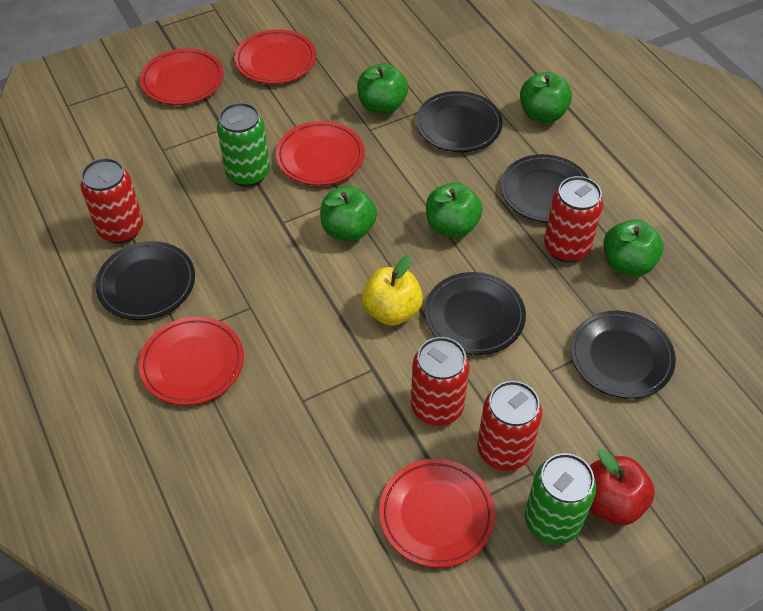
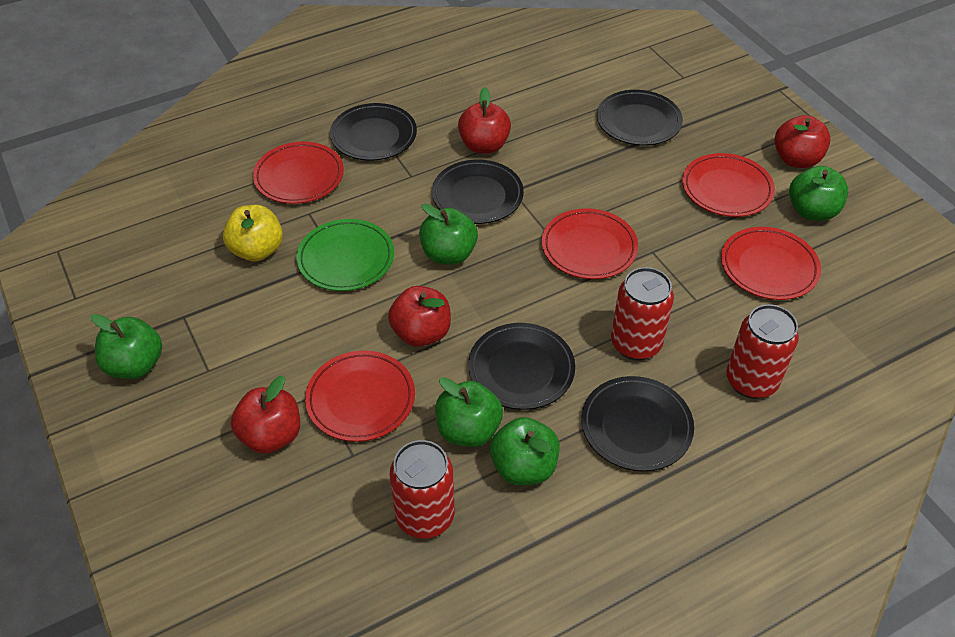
green can: [217,102,270,187] [525,453,596,544] = 2 -> none = 0
green plate: none = 0 -> [296,219,394,291] = 1
red apple: [590,449,655,525] = 1 -> [231,376,300,454] [388,286,451,347] [458,87,511,154] [774,115,831,168] = 4
red can: [81,158,143,244] [411,337,470,426] [477,381,542,471] [544,176,603,263] = 4 -> [390,440,455,539] [611,267,674,360] [726,304,799,399] = 3

